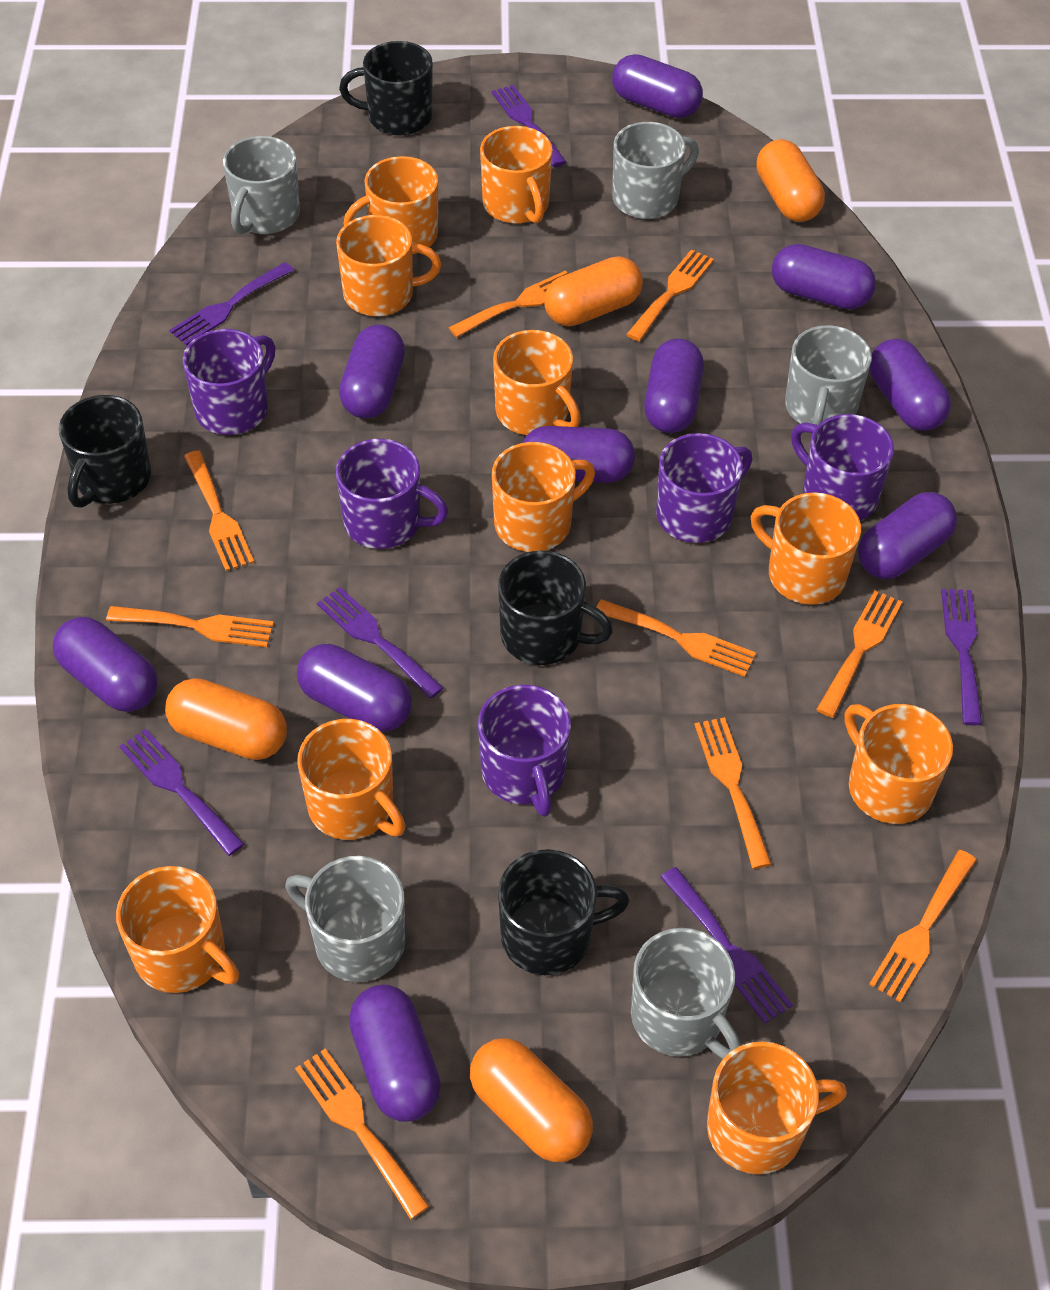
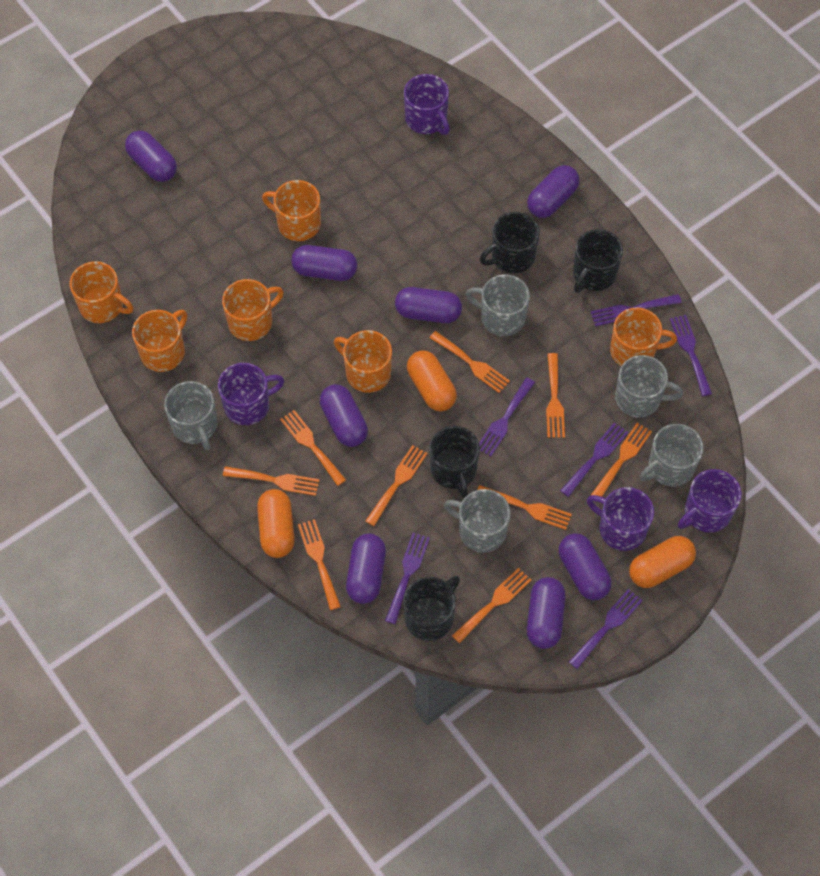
orange capsule: [165,678,287,760] [470,1038,593,1162] [544,256,643,326] [756,139,825,222] = 4 -> [257,489,295,558] [407,350,457,411] [629,536,696,588] = 3
orange mug: [116,866,239,993] [297,719,406,840] [336,215,441,316] [343,156,438,254] [480,126,553,224] [492,442,595,552] [493,330,581,435] [707,1042,847,1174] [751,492,861,605] [845,704,953,824] = 10 -> [70,261,134,323] [132,310,187,372] [222,279,284,341] [262,180,321,241] [334,330,392,393] [610,307,677,366] = 6
purple capsule: [53,617,157,712] [297,644,412,732] [339,325,405,418] [349,985,441,1122] [523,426,635,483] [612,54,703,118] [644,339,704,433] [772,244,876,309] [858,492,957,579] [869,339,951,431] = 10 -> [125,130,177,182] [291,245,357,281] [320,384,368,447] [346,533,386,604] [395,287,462,323] [527,165,579,218] [527,577,566,649] [559,533,612,600] = 8
purple mug: [183,329,275,435] [336,439,449,549] [478,685,571,817] [656,433,752,543] [791,414,894,520] = 5 -> [218,363,285,425] [404,74,450,135] [587,487,654,551] [678,469,742,533] = 4

